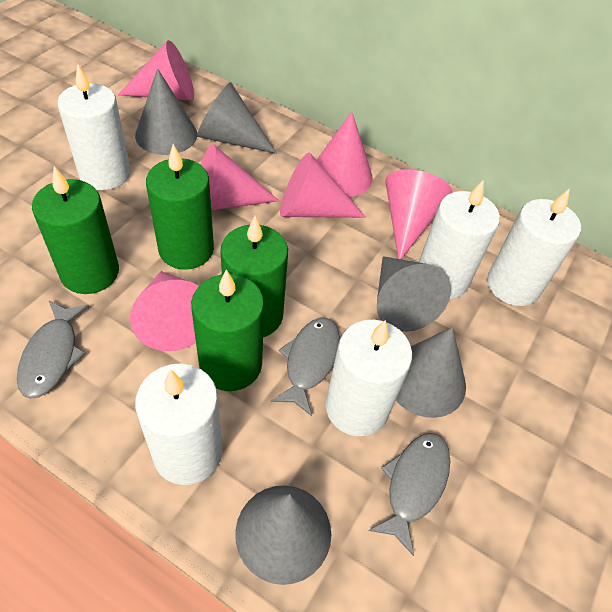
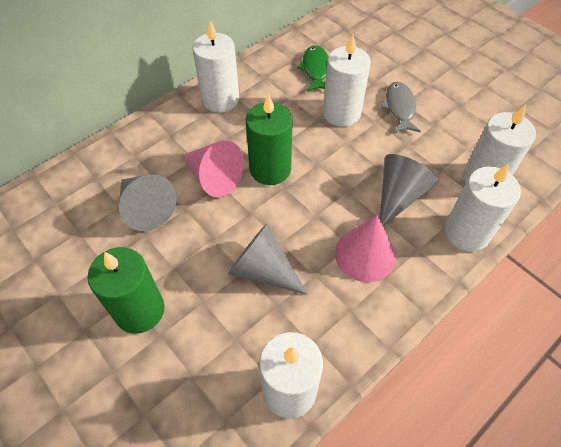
green candle: [32,166,119,294] [146,144,214,270] [191,270,264,391] [221,216,288,337] = 4 -> [87,247,164,334] [246,94,293,185] = 2
green fish: none = 0 -> [297,45,328,91] = 1
grey cone: [135,68,197,155] [197,82,277,154] [235,485,331,585] [377,256,451,332] [396,327,466,418] = 5 -> [119,174,177,231] [228,223,308,295] [380,154,439,226] = 3
grey fish: [17,300,89,399] [271,317,340,416] [369,433,450,556] = 3 -> [381,82,421,133] = 1
pink cone: [118,40,194,100] [130,271,199,351] [201,144,279,210] [280,152,366,218] [317,112,373,197] [385,170,452,259] = 6 -> [181,140,244,197] [335,215,396,282] = 2

